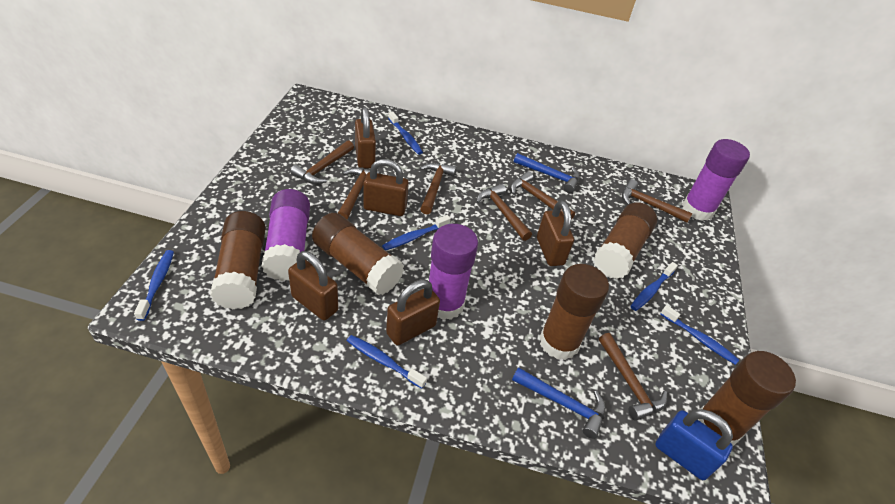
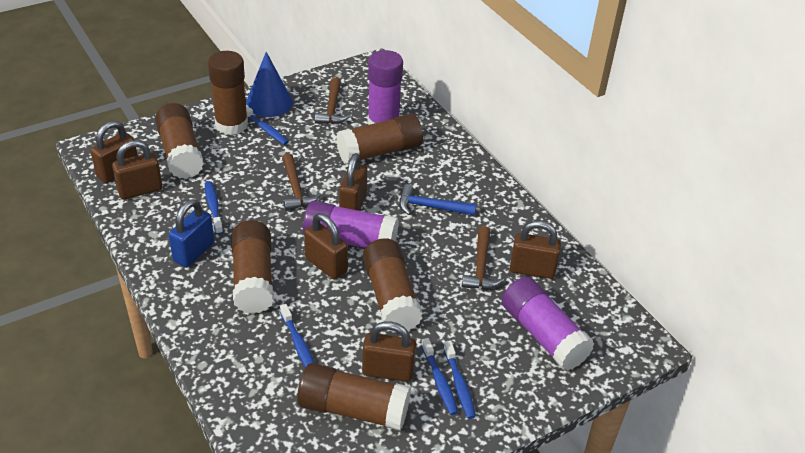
blue cone: none = 0 -> [246,52,293,117] = 1
blue hammer: [512,367,606,439] [514,153,580,193] = 2 -> [399,184,476,215] = 1
blue toothbrush: [134,250,174,321] [347,335,427,389] [382,215,451,251] [388,111,423,155] [630,262,678,311] [660,305,739,365] = 6 -> [205,181,223,235] [246,105,289,145] [280,304,314,368] [421,338,458,415] [443,340,476,419] = 5
brown glue stick: [210,211,266,309] [312,213,404,295] [539,264,609,360] [593,202,657,279] [698,351,796,446] = 5 -> [155,103,204,179] [208,51,248,135] [231,220,274,314] [297,363,411,431] [336,114,423,165] [363,238,423,333] = 6
brown hammer: [291,140,354,184] [338,167,381,220] [420,163,456,214] [476,184,532,241] [511,171,575,220] [599,333,667,421] [622,179,692,223] = 7 -> [282,153,321,211] [315,77,351,124] [462,226,504,289] = 3
brown padlock: [288,251,338,320] [355,107,376,169] [363,159,409,216] [386,280,440,345] [537,201,574,266] = 5 -> [90,121,138,183] [112,140,162,200] [304,213,348,280] [339,153,367,211] [362,321,416,382] [510,221,561,279] = 6

